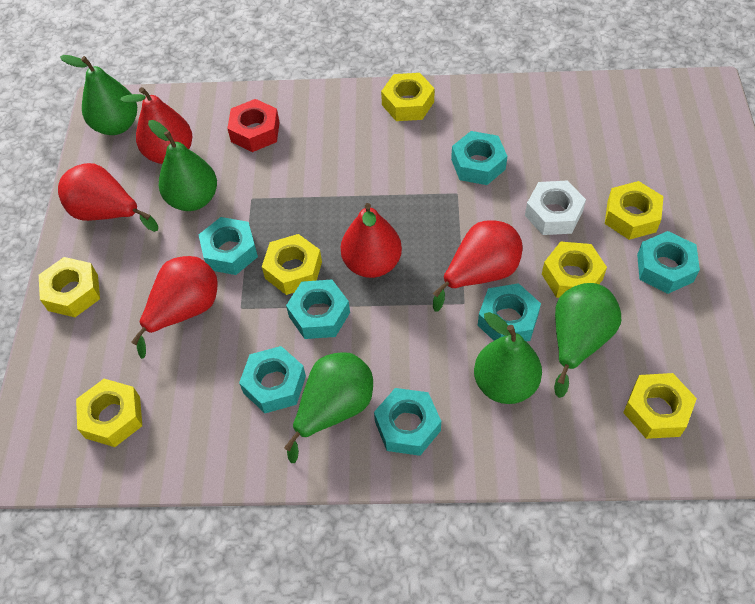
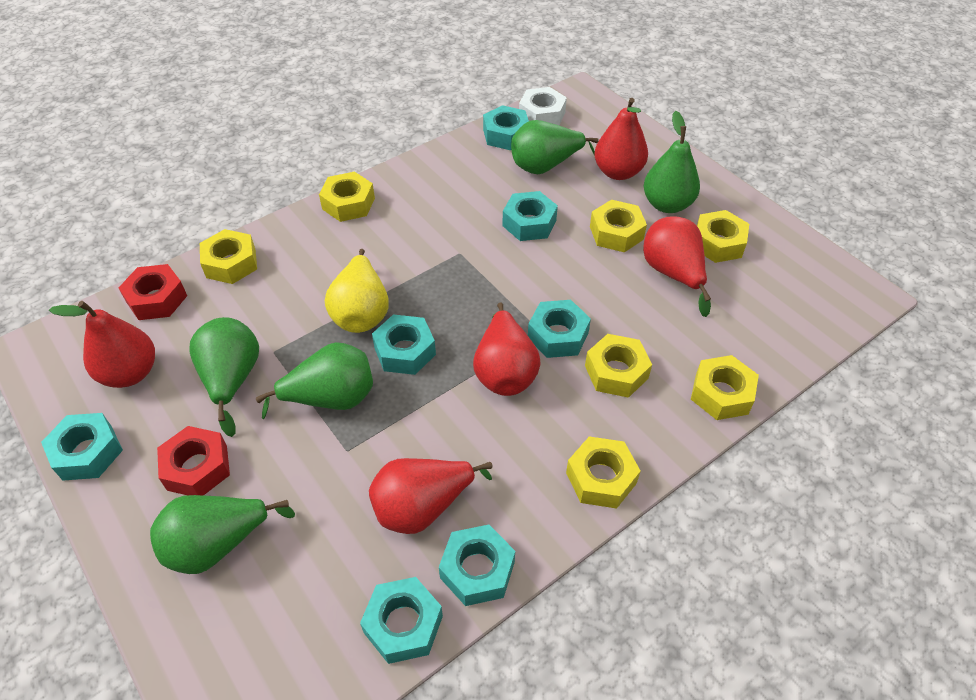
red nut: [227,99,280,152] = 1 -> [119,264,187,320] [157,426,230,496] = 2
yellow pear: none = 0 -> [325,249,389,333] = 1

